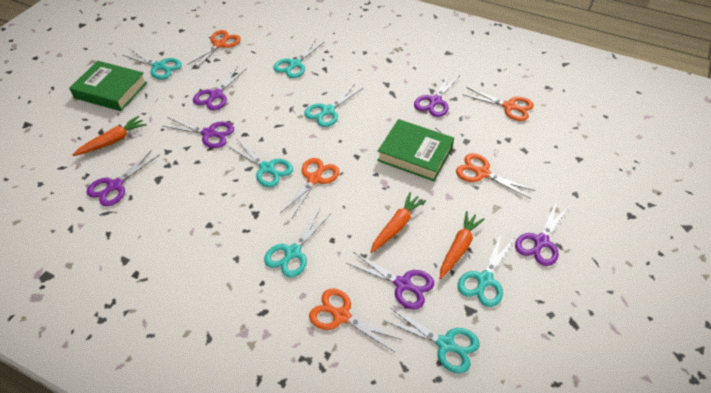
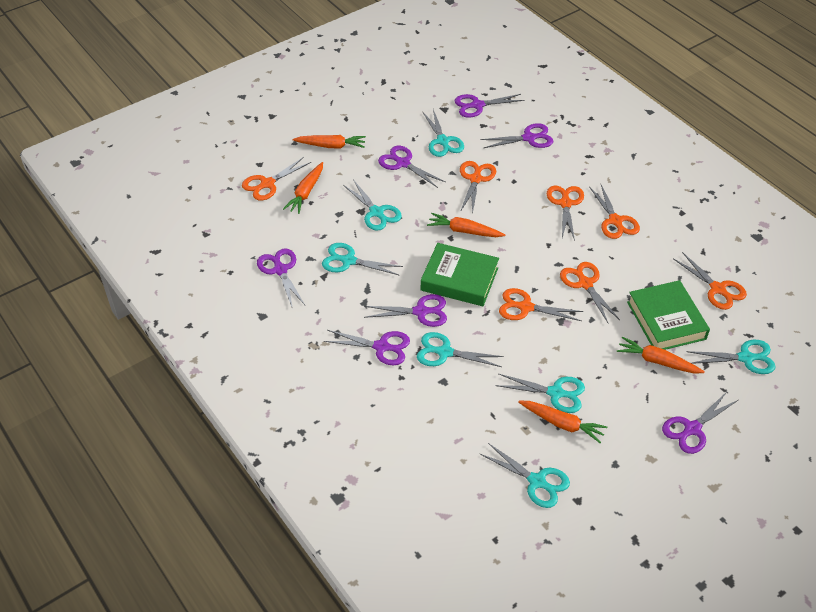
orange carrot: [72,116,147,156] [371,192,426,253] [440,211,485,279] = 3 -> [283,162,323,214] [293,135,366,149] [427,213,505,237] [518,401,607,443] [617,337,705,374] = 5
orange scissors: [187,30,241,69] [280,158,339,218] [309,288,402,352] [456,153,536,199] [462,87,534,121] = 5 -> [242,157,311,200] [460,161,496,215] [499,288,583,321] [547,186,584,241] [560,262,620,324] [589,185,640,239] [673,252,747,310] = 7
purple scissors: [86,150,160,206] [163,117,234,148] [193,66,247,110] [346,252,434,310] [414,73,460,117] [515,201,569,266] = 6 -> [257,249,305,309] [324,330,410,365] [364,294,447,327] [378,146,445,188] [454,94,525,118] [480,123,553,148] [662,392,738,454] = 7

